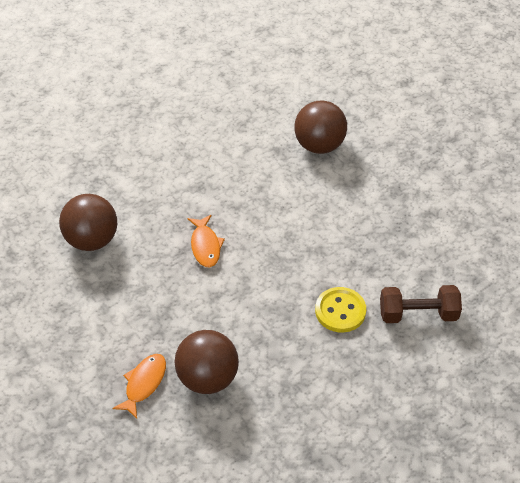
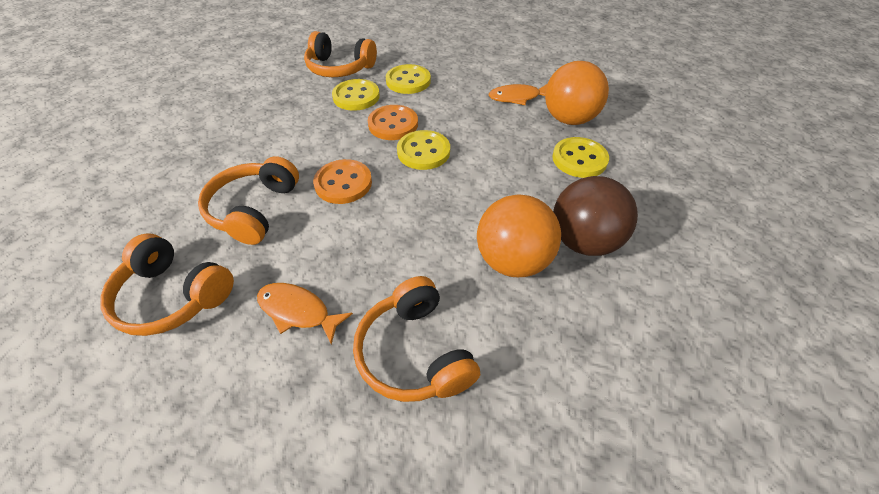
brown ball: [59,194,117,251] [175,330,239,394] [294,101,347,154] = 3 -> [553,176,638,256] = 1
brown dumbbell: [380,285,462,323] = 1 -> none = 0
orange ball: none = 0 -> [477,194,561,277] [545,61,609,125] = 2
orange button: none = 0 -> [313,159,372,204] [368,105,418,140] = 2
orange headphones: none = 0 -> [100,233,234,336] [198,156,299,245] [304,31,377,77] [353,276,480,402] = 4
yellow button: [315,287,366,333] = 1 -> [332,79,380,111] [386,64,431,94] [397,130,450,170] [552,137,609,178] = 4

